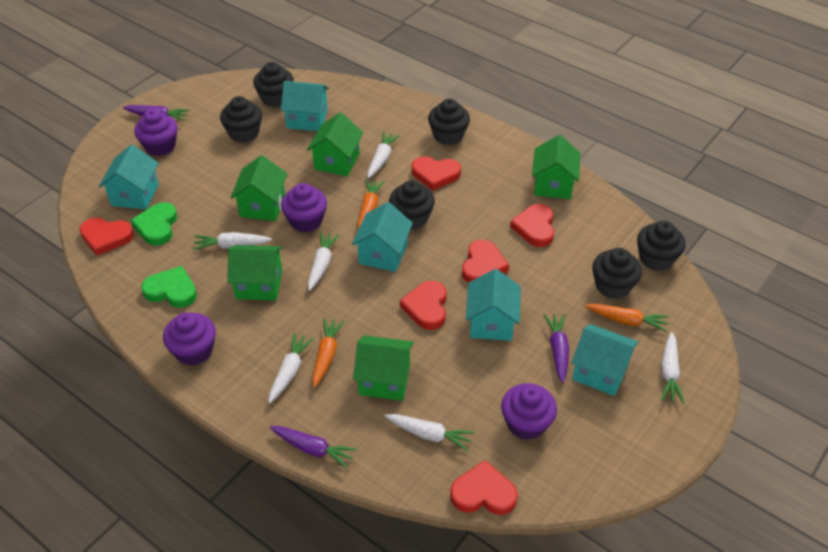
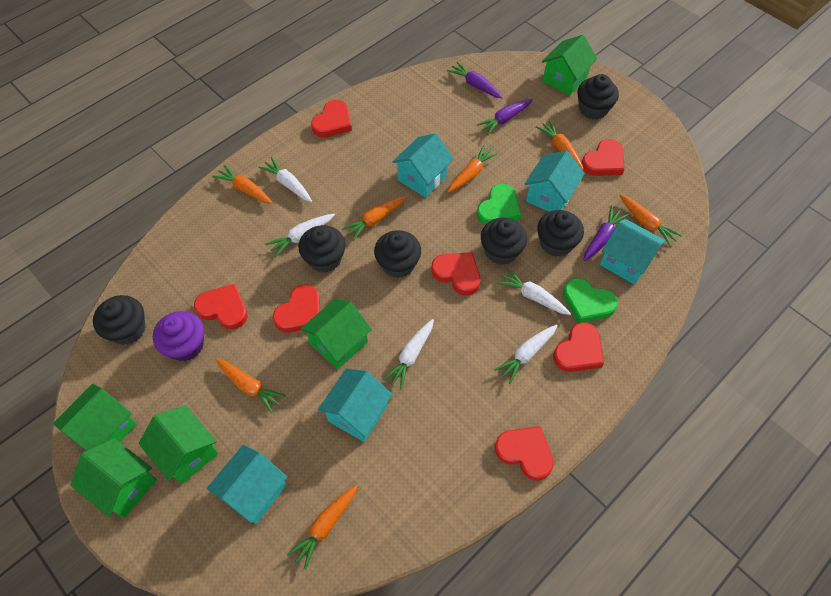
orange carrot: [312,318,345,388] [357,179,385,230] [585,303,669,332] = 3 -> [212,165,273,204] [215,358,286,413] [286,485,358,570] [342,196,406,241] [448,145,498,193] [536,120,584,170] [619,194,683,246] = 7
purple cupcake: [134,109,178,156] [163,312,216,366] [281,183,327,232] [501,383,557,440] = 4 -> [153,311,204,361] = 1
red heart: [80,218,134,256] [400,281,447,330] [412,156,461,191] [450,460,518,515] [462,240,509,283] [510,204,554,247] = 6 -> [194,284,248,330] [273,284,320,332] [311,100,352,138] [431,252,481,295] [495,426,554,481] [553,322,604,372] [582,139,624,176] = 7
white carrot: [193,232,272,250] [268,333,314,403] [308,232,340,291] [368,131,400,178] [384,414,475,452] [661,332,685,404] = 6 -> [258,157,312,202] [266,214,335,257] [383,319,434,390] [494,324,558,384] [497,269,571,315] = 5

